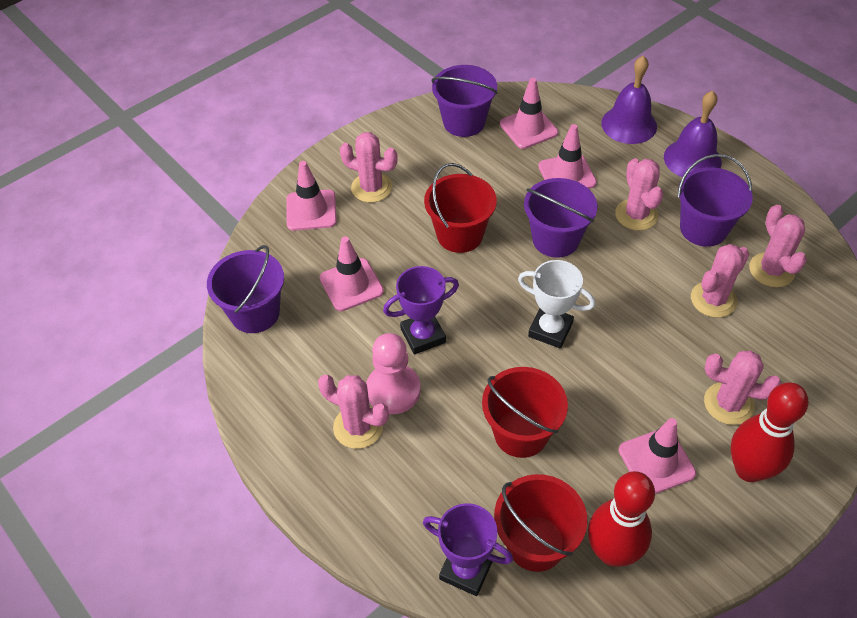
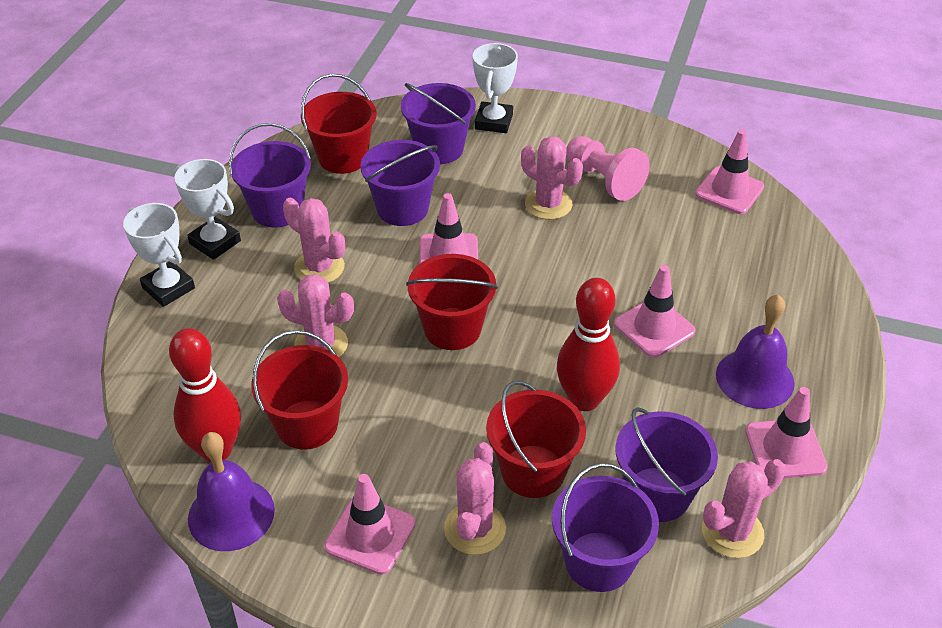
pink cactus: [318,375,389,449] [340,132,398,203] [615,158,663,231] [691,244,749,318] [704,351,782,425] [749,205,807,287] = 6 -> [277,274,354,357] [283,198,345,283] [444,442,506,555] [521,136,583,220] [702,459,786,558] = 5
purple bucket: [207,245,284,333] [431,65,498,137] [524,178,597,258] [678,154,753,247] = 4 -> [229,123,311,227] [360,140,440,226] [401,83,476,164] [552,463,659,592] [615,407,718,522] = 5
purple trophy: [383,266,459,354] [423,503,513,596] = 2 -> none = 0
red bucket: [424,163,497,253] [482,367,568,458] [494,474,587,572] = 3 -> [251,330,348,450] [301,74,377,174] [406,254,498,350] [486,381,586,498] = 4
white trophy: [518,260,595,348] = 1 -> [123,203,195,307] [174,159,241,260] [472,43,518,133] = 3

